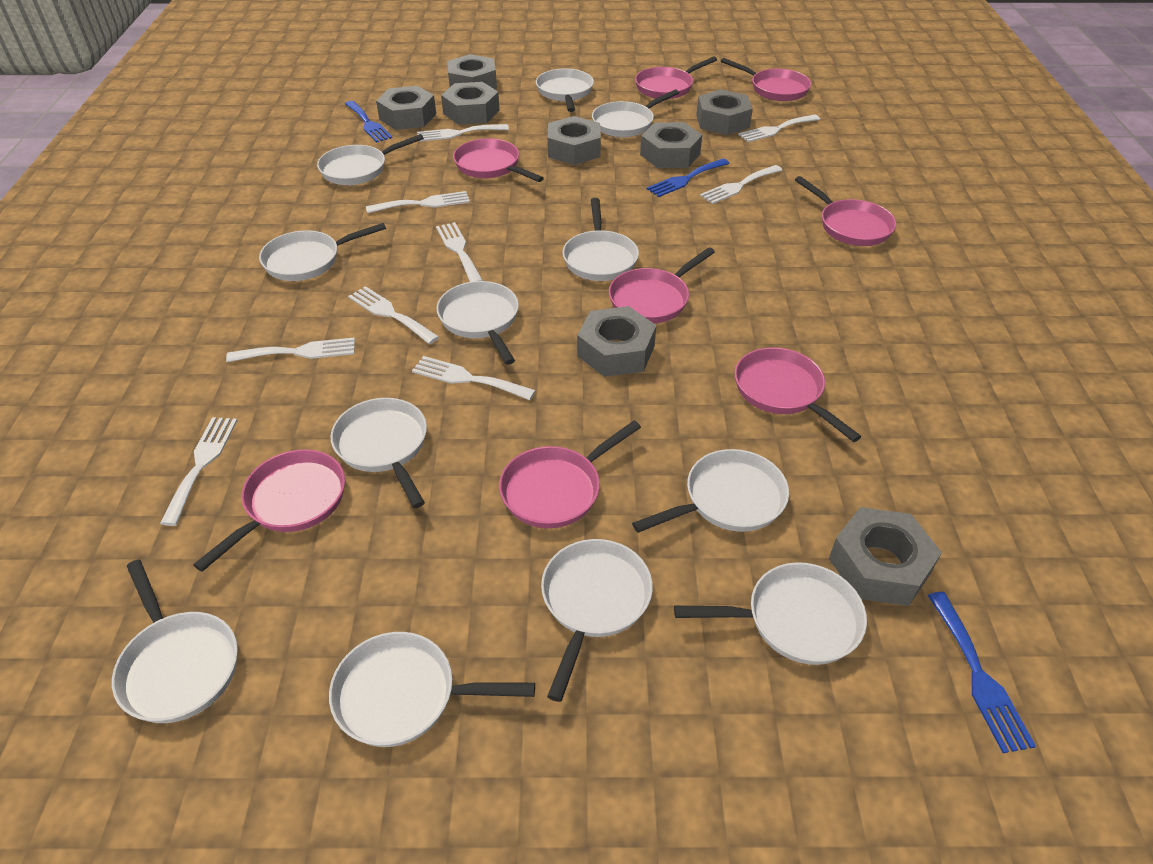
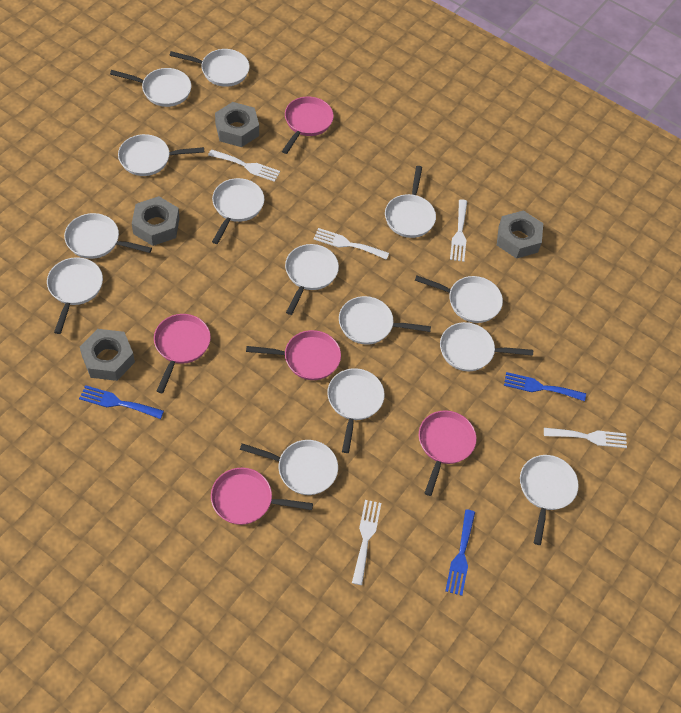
grey nut: [376,86,436,130] [441,82,500,125] [447,54,497,89] [548,116,601,165] [577,306,656,377] [640,122,702,168] [696,89,753,135] [829,507,942,606] = 8 -> [80,329,135,381] [132,196,180,246] [215,102,259,147] [497,210,543,259] = 4
pink pan: [193,449,345,572] [453,138,544,182] [499,421,641,528] [609,247,715,323] [635,57,717,99] [721,58,811,101] [735,347,861,442] [795,176,896,246] = 8 -> [154,314,211,393] [211,468,313,525] [246,330,341,380] [282,97,334,154] [419,410,476,496] = 5
white fork: [160,417,238,526] [226,337,355,362] [348,286,439,344] [366,191,470,214] [412,356,536,400] [417,124,509,142] [436,222,483,282] [700,165,782,204] [738,115,820,142] = 9 -> [208,149,280,182] [314,228,389,260] [352,500,381,585] [450,199,467,262] [544,428,627,448] = 5
white pan: [112,559,238,723] [259,223,386,281] [317,134,424,185] [329,632,535,747] [330,398,427,508] [437,281,519,365] [536,69,594,112] [541,539,653,702] [563,198,639,281] [592,89,679,137] [632,449,789,533] [674,562,867,665] = 12 -> [47,257,103,334] [64,213,152,259] [110,68,191,107] [118,134,204,176] [169,49,250,87] [212,178,265,244] [240,440,338,495] [285,244,339,315] [327,368,385,453] [339,296,431,345] [385,166,436,238] [415,276,503,323] [440,322,533,371] [520,455,579,545] = 14

